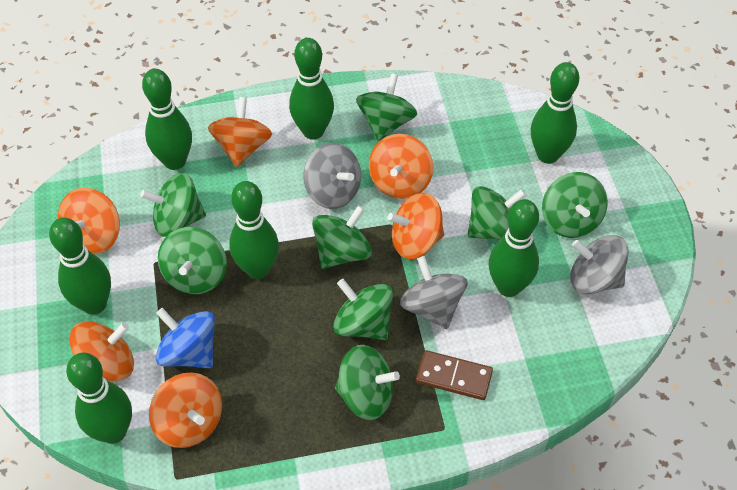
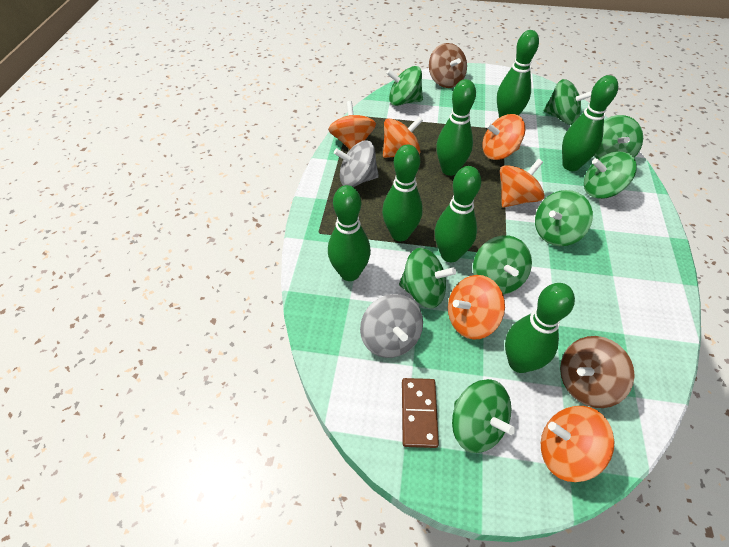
blue spinning top: [156,308,215,368] = 1 -> none = 0
brown spinning top: none = 0 -> [429,43,467,88] [560,336,635,408] = 2
grey spinning top: [304,143,361,209] [400,256,468,329] [570,235,629,294] = 3 -> [334,141,379,187] [360,294,423,358] = 2

